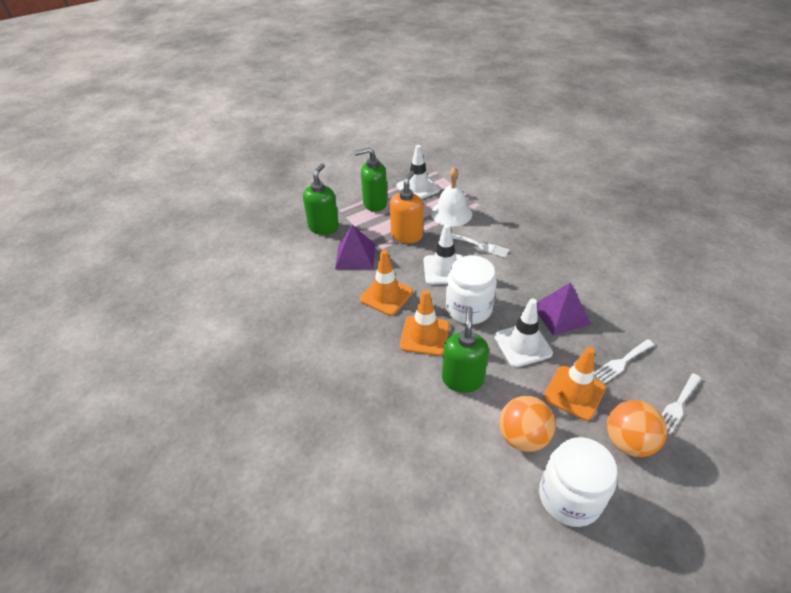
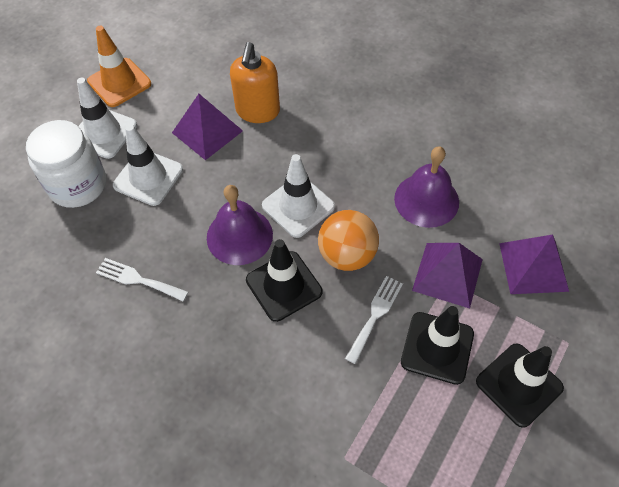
black traffic cone: none = 0 -> [246,239,322,322] [401,306,474,385] [476,344,564,428] = 3
green soap dispenser: [303,163,339,235] [355,148,387,212] [442,306,489,393] = 3 -> none = 0
orange ball: [499,396,556,452] [607,400,667,457] = 2 -> [318,210,379,271] = 1
orange traffic cone: [359,250,413,316] [400,289,449,356] [543,347,606,421] = 3 -> [87,26,151,107] = 1
purple bell: none = 0 -> [207,185,273,265] [394,146,459,228] = 2
purple pyramid: [335,224,375,269] [537,282,591,336] = 2 -> [172,94,243,160] [412,243,483,309] [499,235,569,294] = 3
white bell: [431,167,472,227] = 1 -> none = 0
white fork: [451,233,509,258] [594,339,654,383] [662,373,701,434] = 3 -> [96,258,188,301] [345,276,403,364] = 2
white jar: [446,255,497,324] [539,437,617,527] = 2 -> [26,120,106,208] = 1

